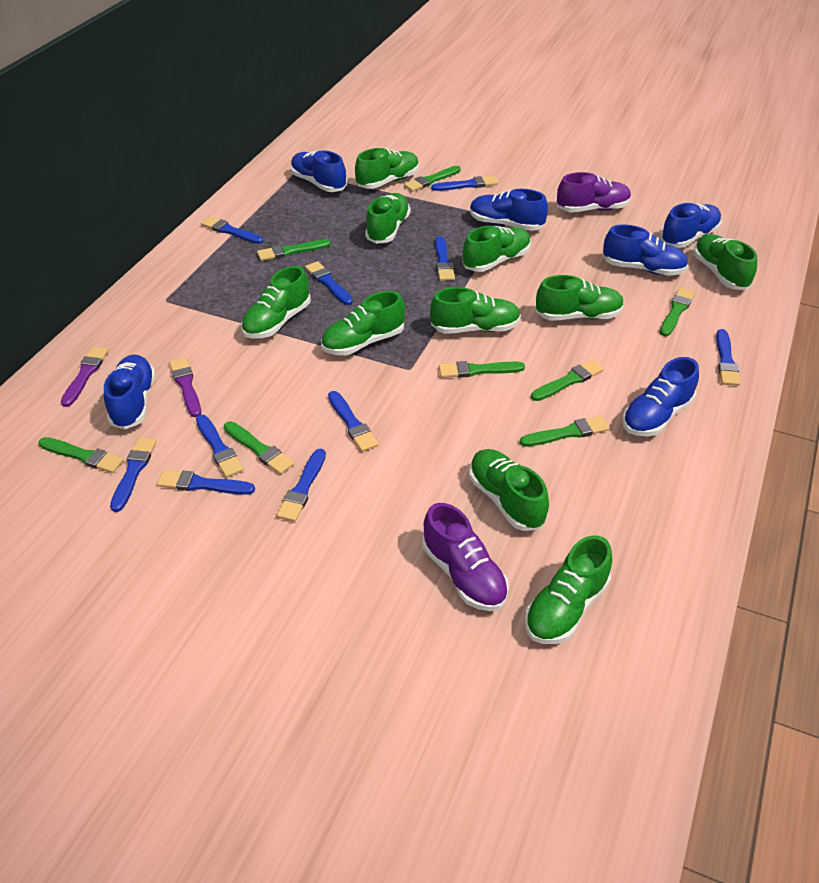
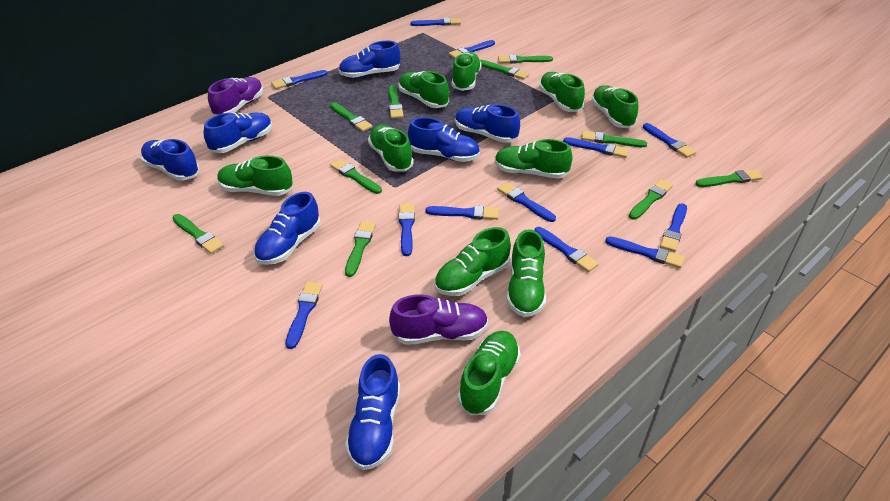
blue brush: [110,438,157,512] [157,470,255,495] [196,415,244,478] [201,216,263,244] [277,449,326,522] [305,261,353,305] [328,391,378,452] [431,176,498,191] [435,236,455,281] [716,329,740,386] = 10 -> [271,70,328,89] [286,282,323,349] [399,204,415,256] [410,18,461,26] [426,206,499,220] [449,40,495,59] [497,182,556,222] [534,227,599,272] [563,137,629,158] [605,236,685,268] [643,123,696,158] [660,203,687,252] = 12
blue shoe: [104,354,156,429] [290,150,347,192] [470,189,548,231] [603,225,688,276] [622,357,699,436] [660,203,722,248] = 6 -> [141,139,200,181] [204,112,272,153] [254,192,320,265] [338,41,400,78] [345,354,400,470] [408,117,480,162] [455,104,520,143] = 7
green brush: [39,437,124,473] [224,421,294,474] [257,239,331,261] [404,166,461,192] [439,361,525,378] [520,416,610,447] [531,359,604,401] [660,288,695,336] = 8 -> [172,214,224,254] [330,102,373,132] [330,159,382,194] [345,221,376,277] [389,85,404,119] [480,60,529,80] [498,55,553,63] [581,131,647,147] [629,179,673,220] [695,169,763,187] = 10
purple brush: [61,346,109,407] [169,357,201,417] = 2 -> none = 0

